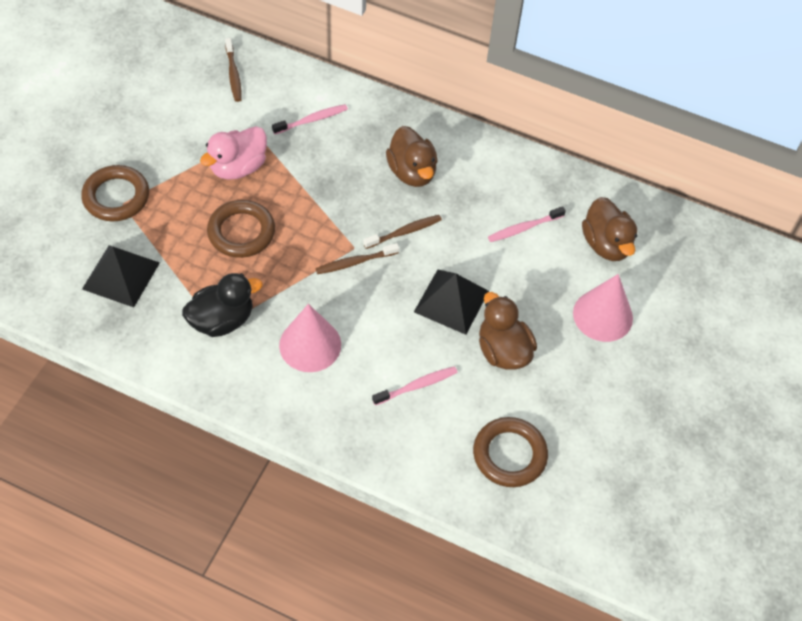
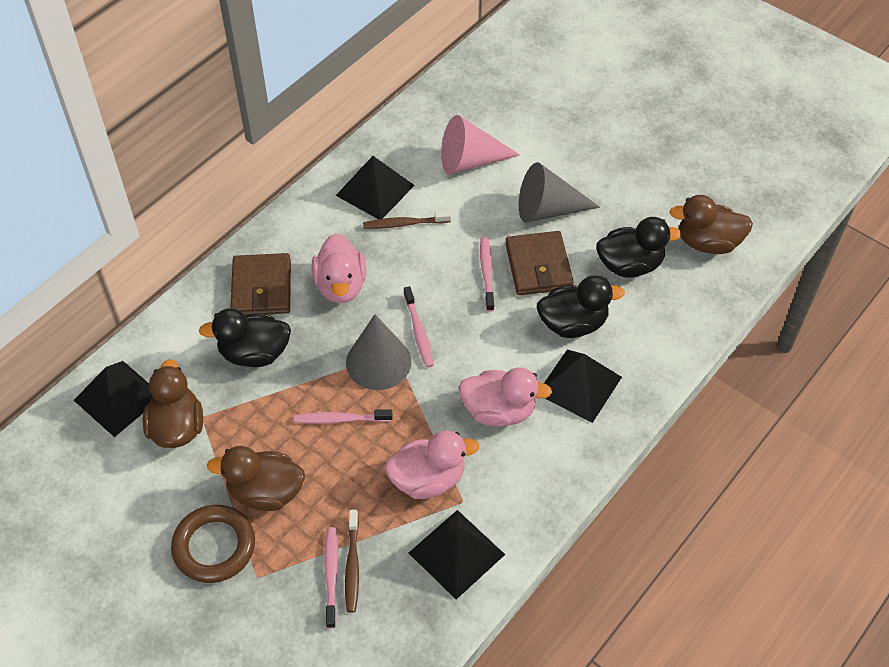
black duck: [182,273,263,337] = 1 -> [199,308,291,367] [537,275,625,338] [596,217,682,278] = 3
black pyramid: [82,245,160,307] [414,270,489,335] = 2 -> [74,361,153,437] [336,156,414,219] [409,510,505,599] [544,350,622,423] = 4
brown ring: [81,165,149,221] [207,200,275,258] [473,417,548,487] = 3 -> [171,505,255,583] = 1
brown toothbrush: [225,38,242,102] [315,243,399,274] [363,215,442,249] = 3 -> [345,510,359,613] [363,211,451,229] = 2
brown wallet: none = 0 -> [231,253,291,315] [505,231,574,295] = 2
grey cone: none = 0 -> [346,314,411,390] [519,162,600,223] = 2
pink cone: [279,304,341,372] [573,274,633,342] = 2 -> [441,115,520,174] = 1
pink duck: [200,126,267,180] = 1 -> [312,233,366,303] [385,430,479,499] [459,367,552,427] = 3
pink toothbrush: [272,104,348,134] [372,366,458,405] [488,206,566,242] = 3 -> [294,409,392,423] [324,527,338,628] [404,286,434,368] [480,237,495,312] = 4

